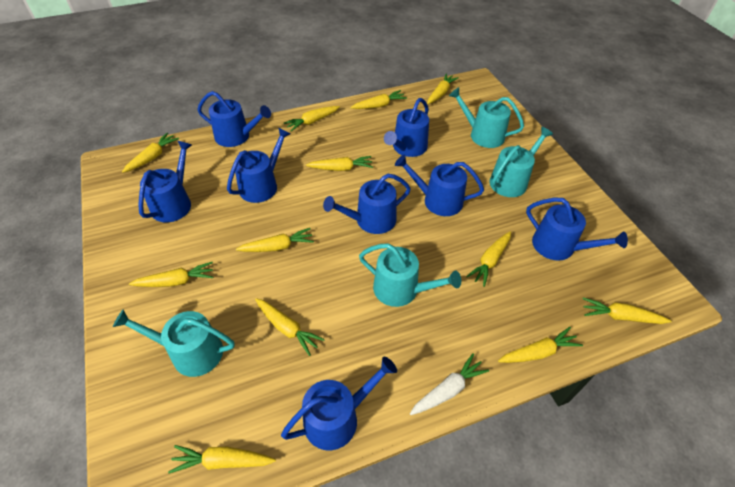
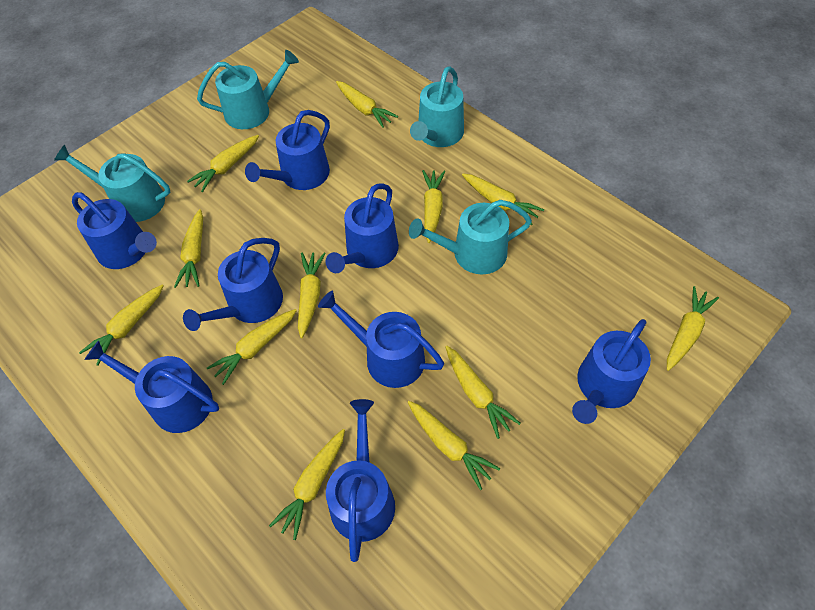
white carrot: [410,353,489,415] = 1 -> none = 0

